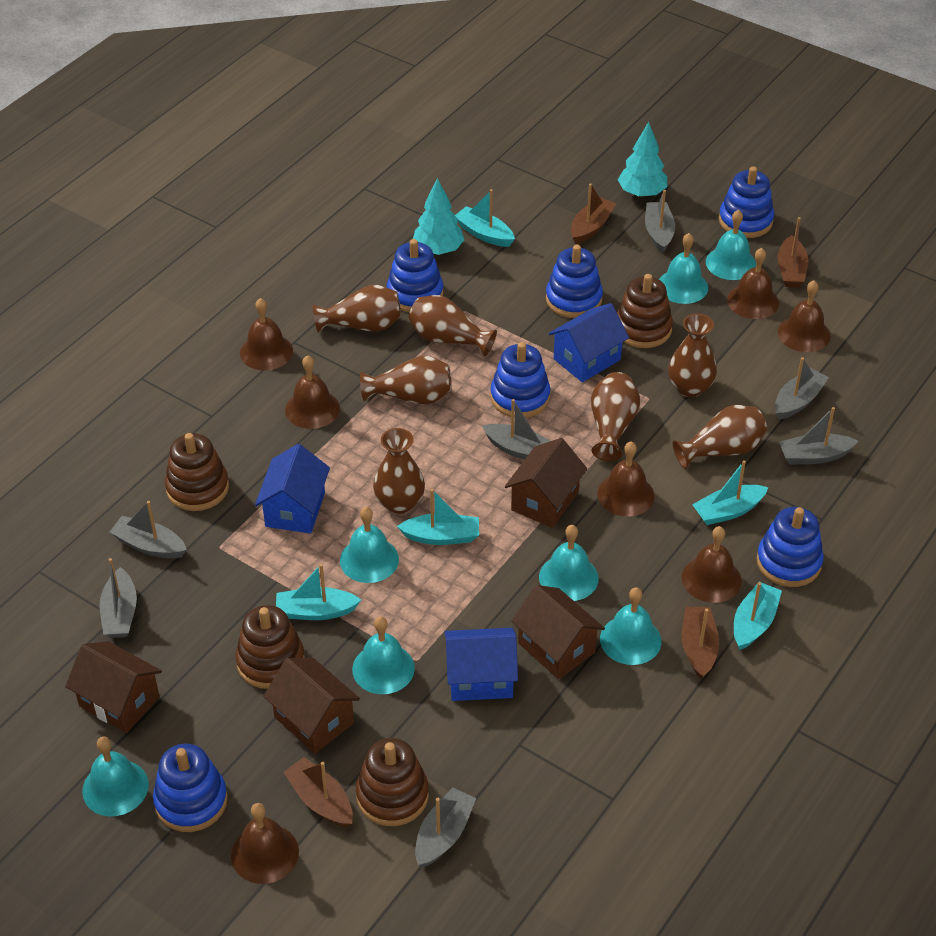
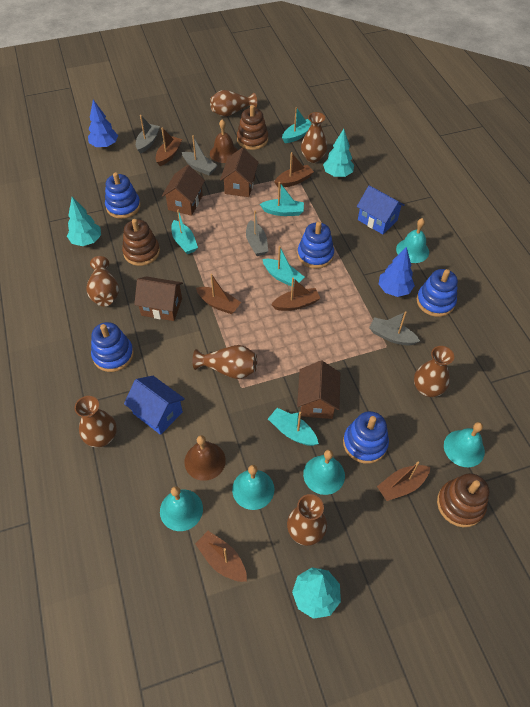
blue house: [255,444,330,534] [445,628,518,701] [548,303,629,382] = 3 -> [124,376,185,435] [357,185,405,234] = 2
blue stacking toy: [153,744,228,832] [387,239,443,312] [490,342,550,418] [546,245,603,318] [719,167,774,238] [756,507,824,587] = 6 -> [91,322,134,372] [105,172,141,219] [297,222,334,269] [343,411,389,464] [417,269,458,317] = 5
blue tree: none = 0 -> [88,100,118,148] [379,247,415,297] = 2
brown bell: [231,803,299,884] [240,298,293,370] [285,355,340,429] [597,442,655,517] [682,526,742,603] [727,248,779,319] [778,280,831,352] = 7 -> [184,435,226,481] [210,119,238,163] = 2
brown boat: [283,757,353,828] [571,183,616,244] [682,607,719,679] [777,217,808,288] = 4 -> [156,127,182,166] [195,531,247,582] [196,274,241,314] [271,278,320,311] [274,152,314,188] [377,461,430,501] = 6
brown stacking toy: [165,433,229,511] [235,605,305,689] [356,738,429,826] [617,274,673,348] = 4 -> [122,219,160,266] [237,105,268,150] [437,473,489,527] = 3
grey boat: [100,558,137,638] [110,501,187,559] [415,788,476,867] [482,399,550,460] [645,190,675,253] [775,357,829,419] [779,407,858,465] = 7 -> [136,115,160,154] [182,135,218,175] [246,211,268,256] [369,311,420,346] = 4
turquoise bell: [82,737,149,816] [340,507,399,583] [352,616,415,694] [539,525,599,601] [600,587,661,665] [659,233,708,304] [706,210,756,280] = 7 -> [160,486,203,531] [232,465,274,510] [303,450,345,495] [396,218,429,263] [444,422,485,467] = 5
turquoise tree: [413,178,464,255] [618,122,667,197] = 2 -> [67,197,101,246] [292,567,341,619] [323,129,354,177] = 3

